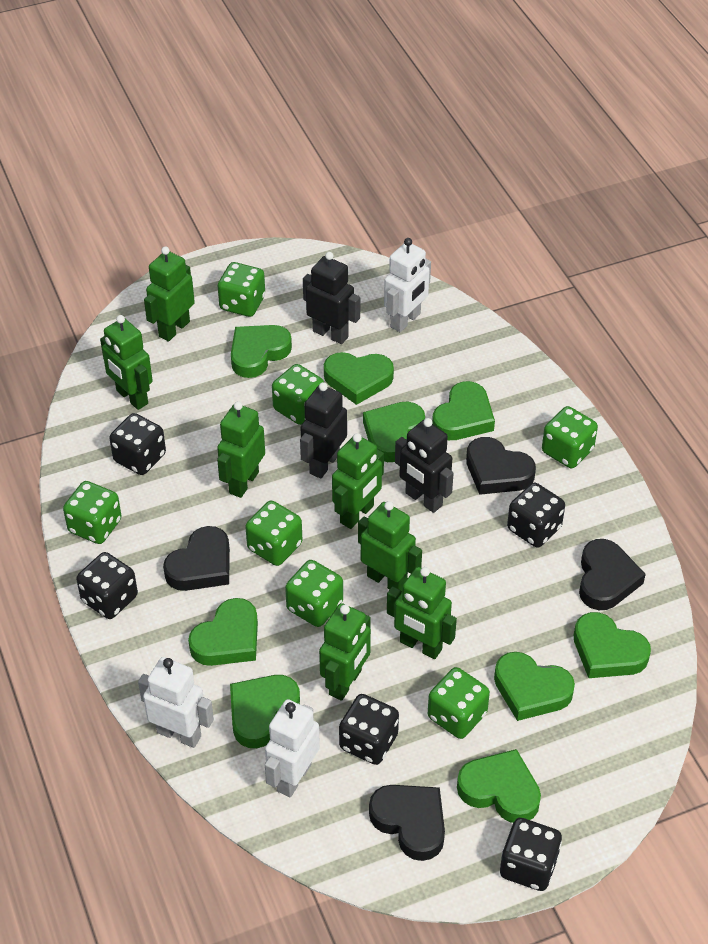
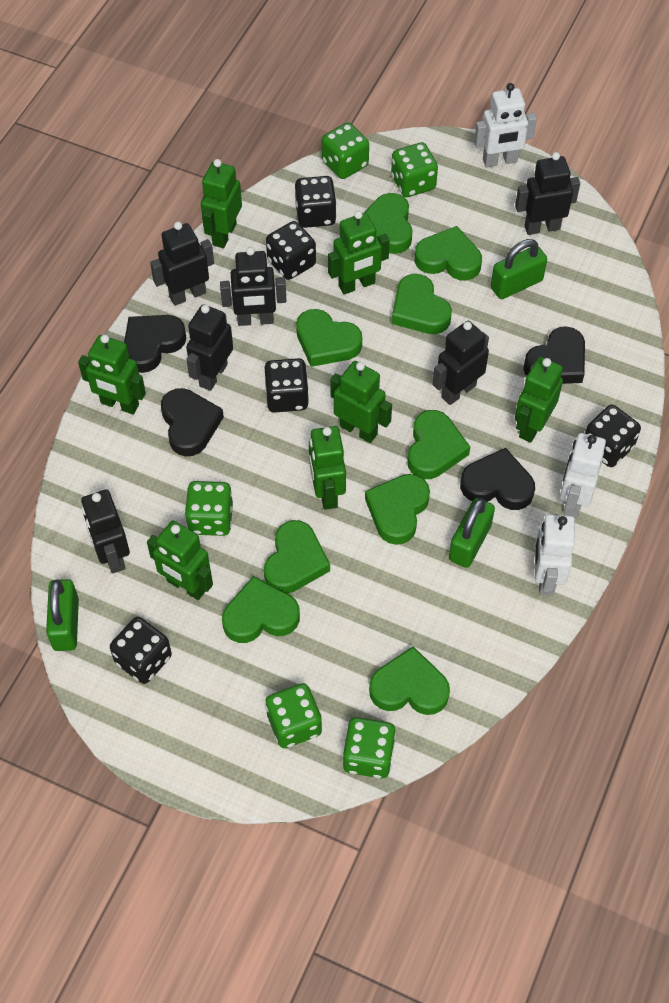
black robot: [300,382,347,479] [303,252,360,344] [395,418,454,513] = 3 -> [81,489,130,574] [150,221,214,306] [186,304,233,391] [220,247,287,326] [433,321,489,405] [515,152,580,235] = 6
green dice: [63,481,122,544] [218,262,265,317] [245,500,302,566] [272,364,324,425] [285,560,343,627] [428,667,490,739] [542,406,598,468] = 7 -> [185,481,233,536] [266,683,322,748] [322,122,369,179] [343,717,396,778] [391,142,438,197] = 5
green padlock: none = 0 -> [46,579,79,651] [449,498,495,568] [491,239,547,299] = 3

